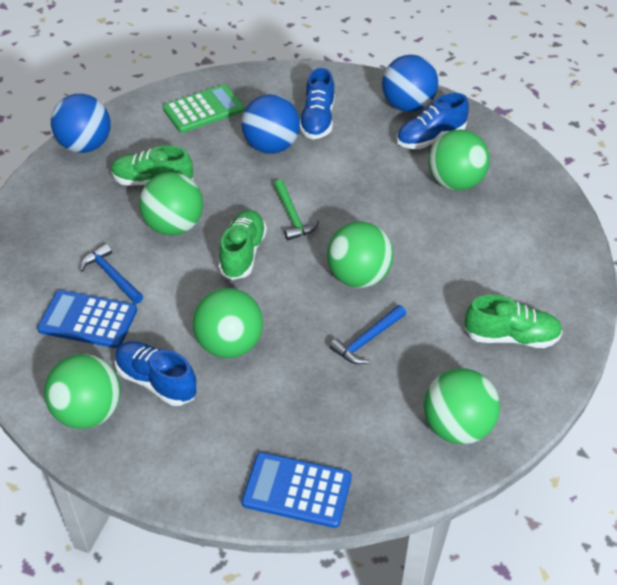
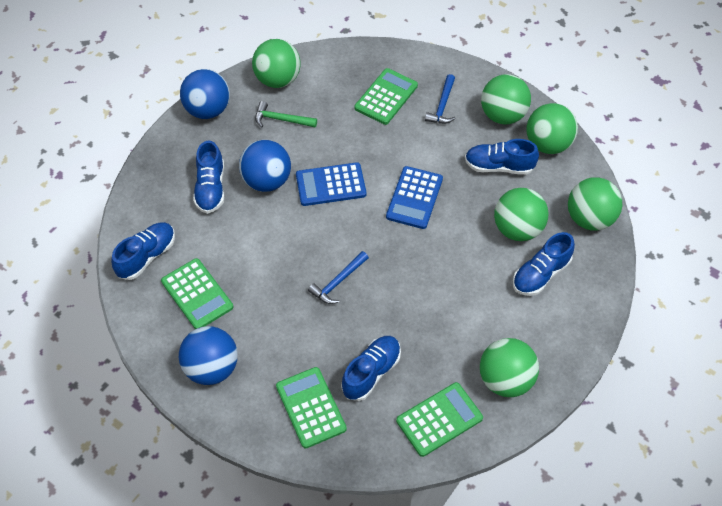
blue shoe: [115,341,197,406] [300,68,335,139] [396,93,469,149] = 3 -> [111,222,175,280] [193,141,224,214] [342,336,401,401] [465,139,539,175] [513,232,575,296] = 5
green calculator: [163,84,244,133] = 1 -> [161,258,234,329] [276,367,347,448] [355,68,418,125] [396,382,483,457] = 4
green shoe: [111,145,193,186] [219,210,267,280] [465,295,563,348] = 3 -> none = 0

